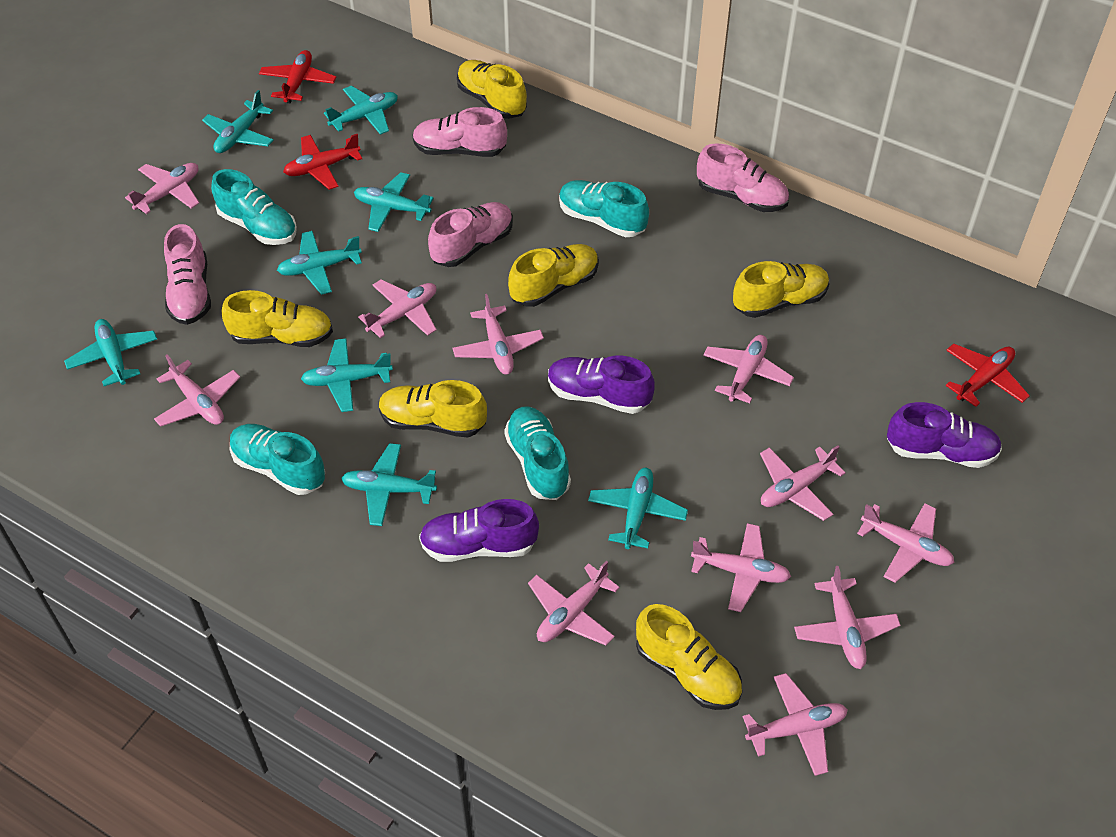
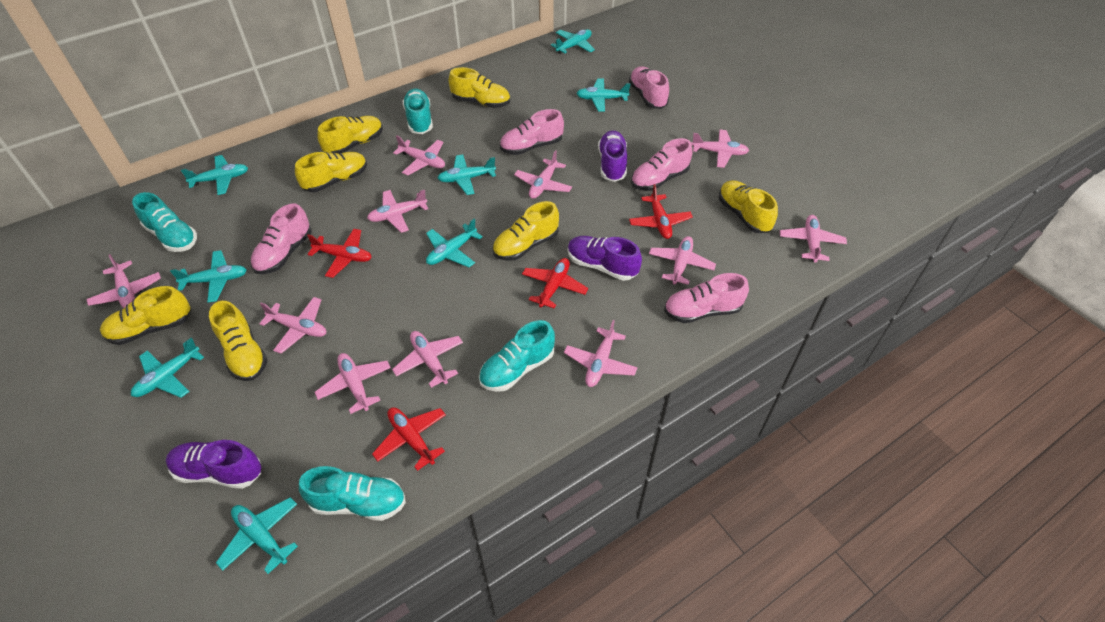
pink shoe: [164,224,211,325] [412,107,507,157] [428,202,513,267] [697,143,789,212] = 4 -> [251,203,311,274] [500,109,564,155] [629,66,669,109] [631,138,692,191] [664,273,749,323] = 5
red plane: [259,50,336,103] [283,134,362,190] [945,343,1030,407] = 3 -> [307,229,372,278] [372,407,446,471] [522,258,588,309] [629,184,693,239] = 4
yellow shoe: [222,290,333,347] [379,380,487,438] [457,60,527,119] [508,244,599,307] [636,604,742,710] [733,261,829,318] = 6 -> [100,286,191,345] [209,301,268,381] [295,152,367,192] [317,116,383,153] [448,67,510,108] [492,201,559,261] [719,180,778,233] = 7

